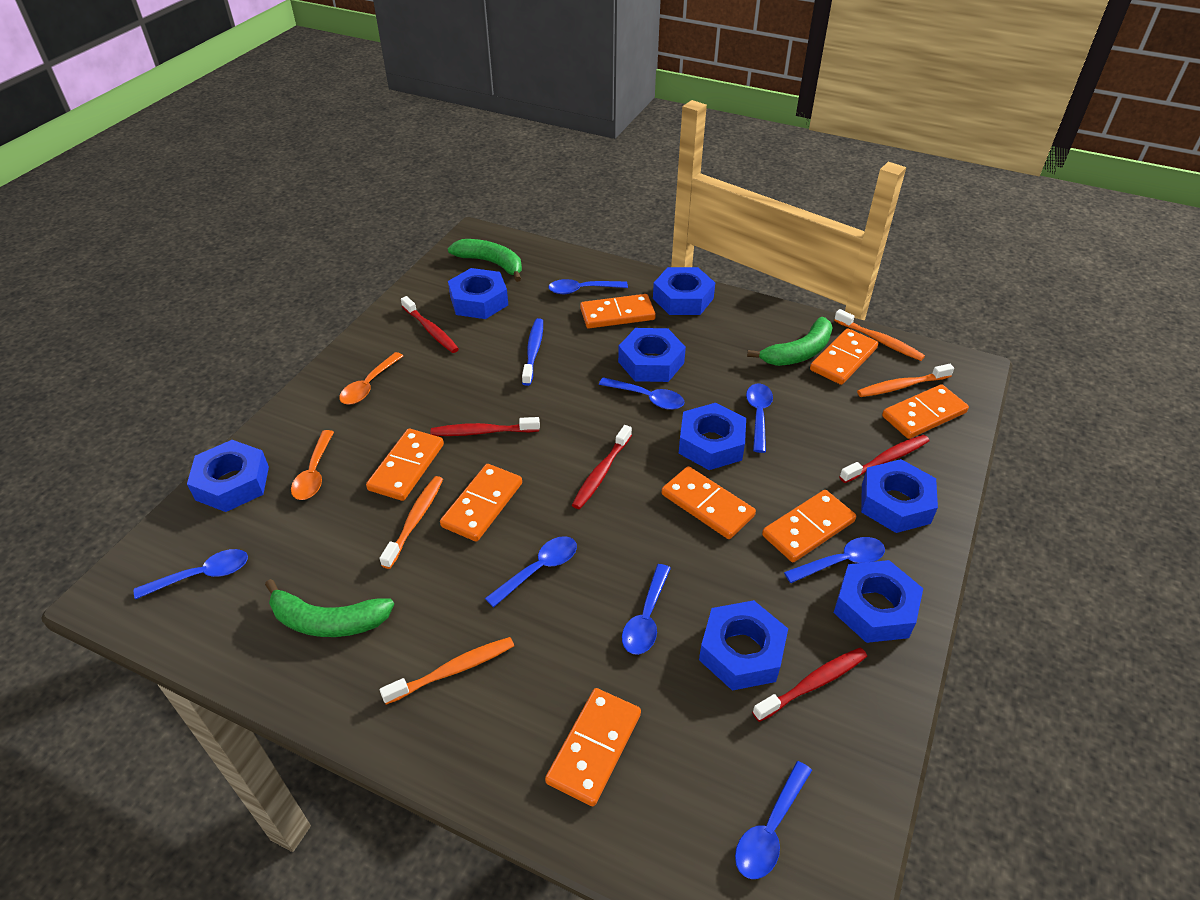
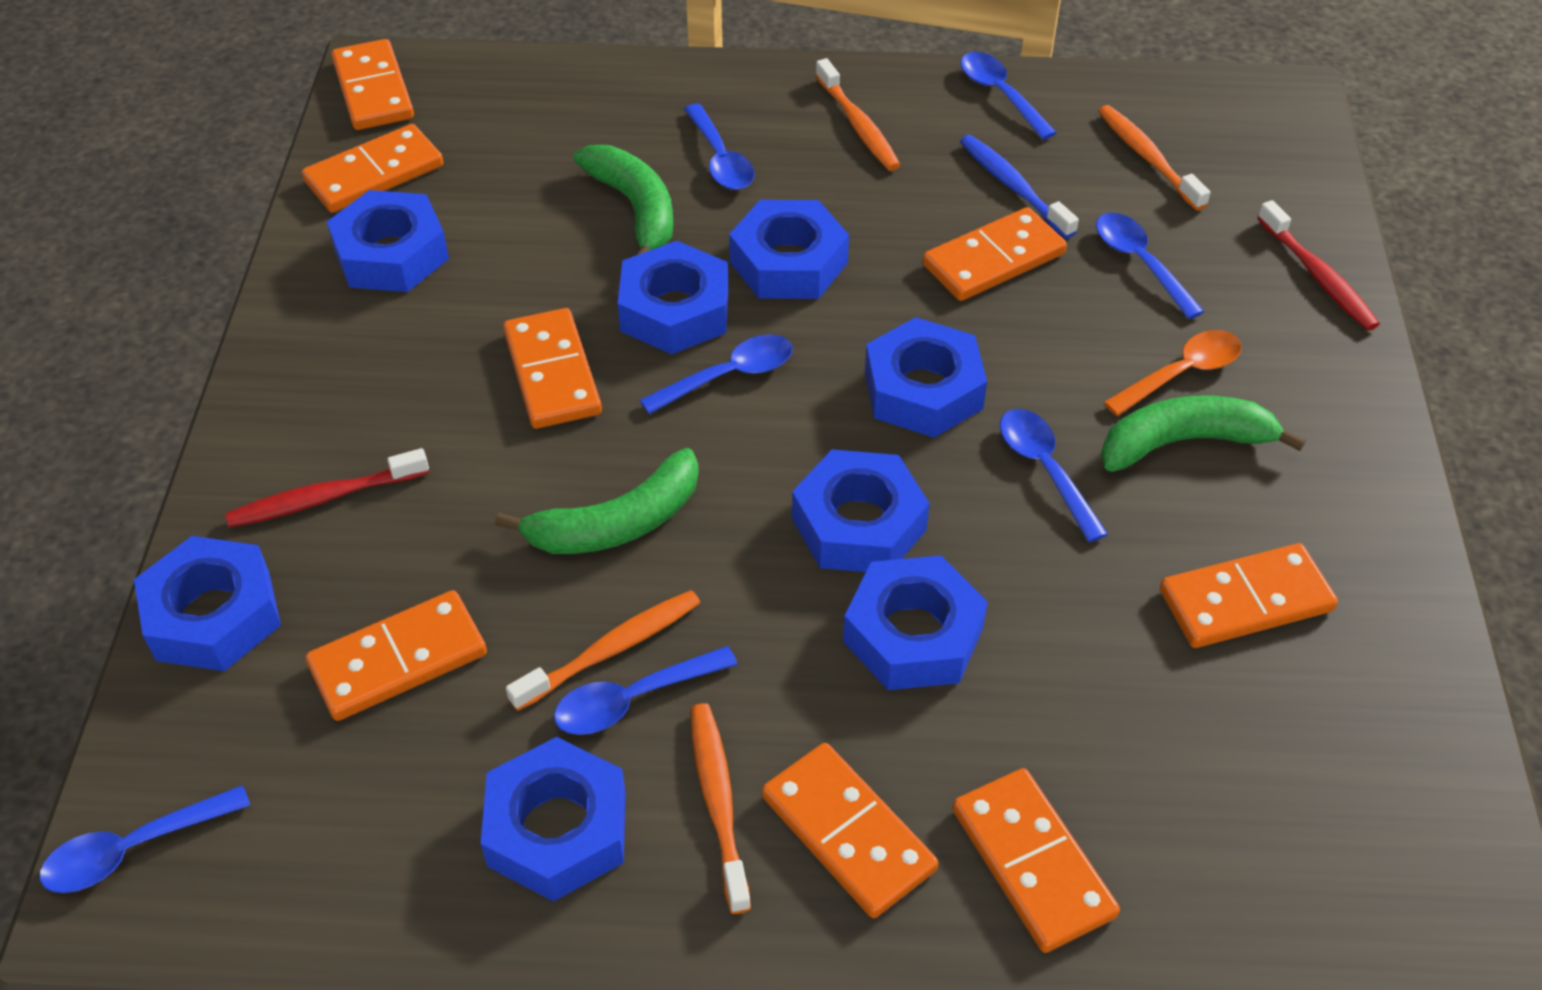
blue spoon: [134,549,248,599] [485,536,577,608] [548,279,628,294] [599,377,684,410] [622,564,671,655] [735,761,812,879] [746,383,773,453] [784,537,885,583] = 8 -> [40,785,251,893] [554,646,738,735] [640,334,793,414] [684,104,754,190] [960,52,1057,140] [1000,409,1108,542] [1096,213,1205,319] = 7
orange spoon: [291,430,334,500] [339,352,403,405] = 2 -> [1104,330,1242,416] = 1
red toothbrush: [401,296,459,353] [431,417,540,436] [572,425,632,509] [752,648,867,722] [839,435,929,483] = 5 -> [225,448,429,528] [1257,200,1380,330] = 2

